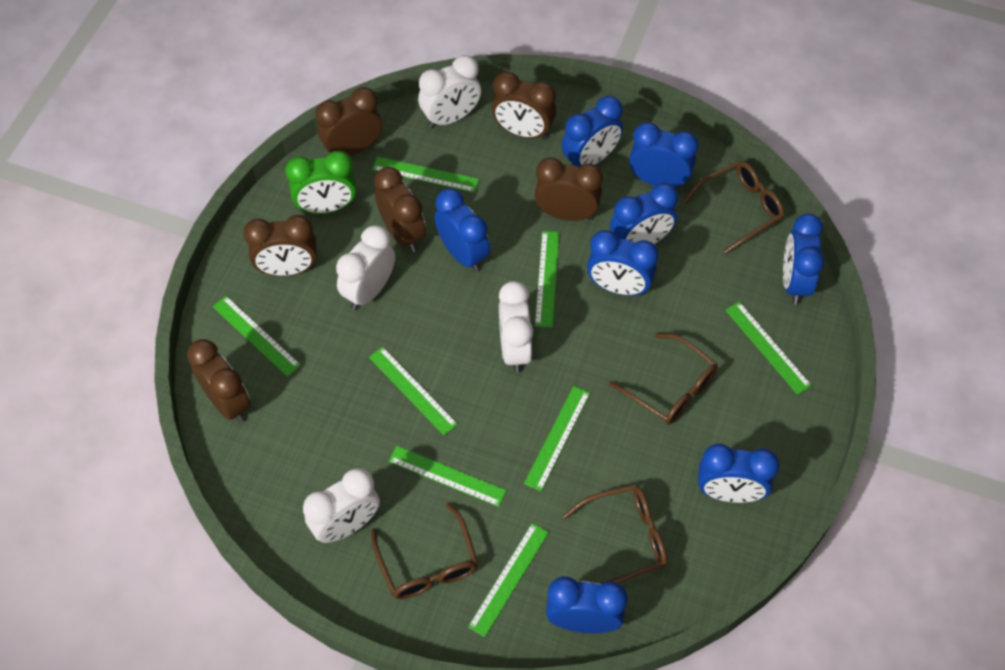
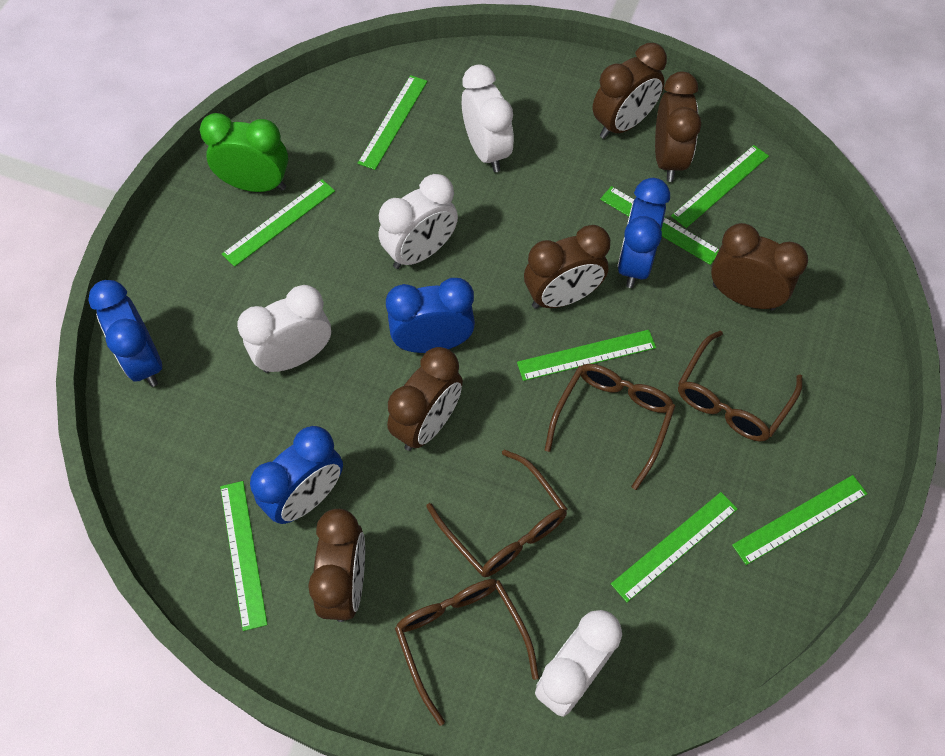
blue clock: [434,188,490,272] [546,576,628,633] [561,96,623,167] [587,230,659,296] [610,183,678,244] [629,122,699,188] [698,443,780,503] [783,213,824,304] = 8 -> [88,280,162,387] [250,426,343,524] [386,278,475,353] [617,178,670,288] = 4

